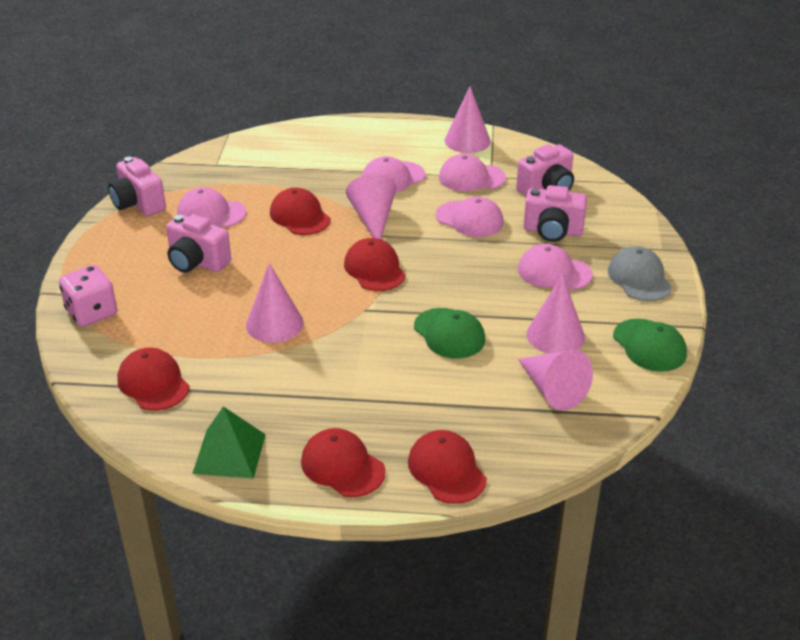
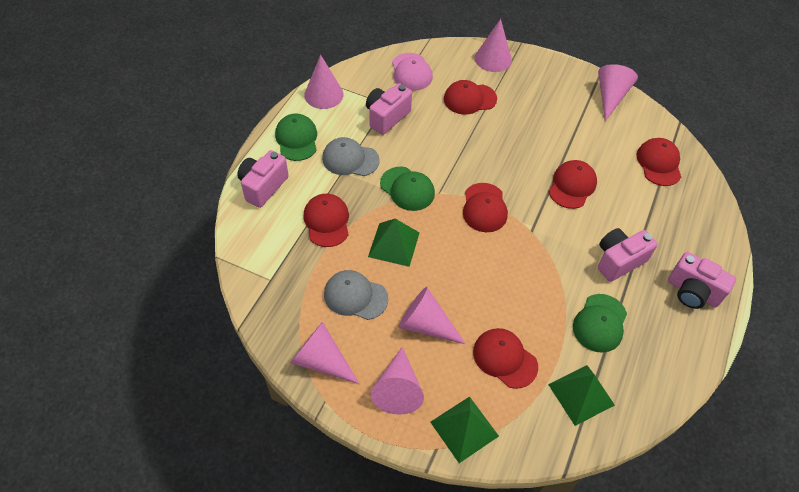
green cap: [414,308,485,359] [613,319,687,372] = 2 -> [275,114,317,161] [380,167,435,211] [573,294,627,353] = 3
green pyramid: [192,406,266,479] = 1 -> [368,219,420,267] [430,396,499,463] [548,365,615,426] = 3
grey cap: [608,246,672,301] = 1 -> [322,137,380,176] [324,270,388,320] = 2
pink cap: [177,187,246,227] [362,156,425,193] [436,197,504,237] [439,154,506,191] [518,244,593,290] = 5 -> [392,53,433,91] = 1
pink cone: [246,263,303,343] [346,174,396,239] [445,87,491,153] [518,349,593,411] [527,274,585,354] = 5 -> [290,322,360,384] [304,55,344,109] [371,347,424,415] [398,287,466,344] [475,19,512,72] [598,64,638,121] = 6
pink dice: [59,265,117,327] = 1 -> none = 0
red cap: [117,348,190,411] [270,188,331,235] [301,428,385,497] [344,238,406,291] [408,430,487,504] = 5 -> [304,194,349,247] [444,80,497,115] [463,183,508,232] [473,328,538,389] [549,160,597,209] [637,138,681,186] = 6

